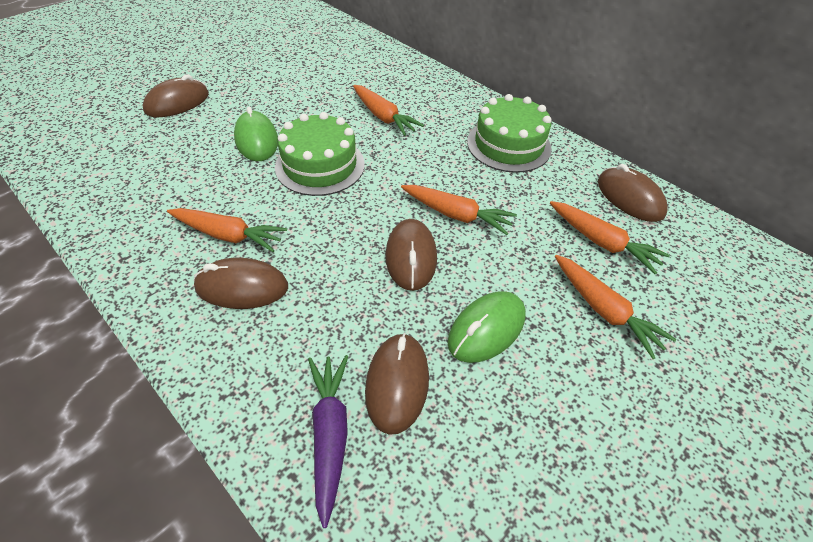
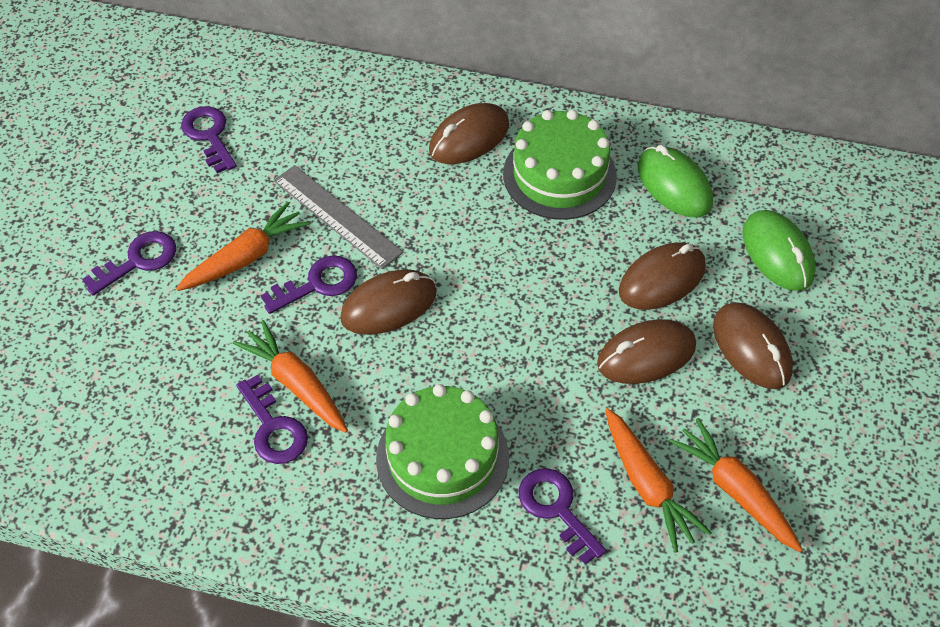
grey ruler: none = 0 -> [274,165,403,269] = 1
orange carrot: [167,208,287,252] [353,85,424,136] [401,185,517,235] [550,201,670,274] [555,255,677,359] = 5 -> [176,202,310,291] [233,320,348,433] [605,408,711,553] [669,418,803,552] = 4
purple carrot: [308,355,348,528] = 1 -> none = 0
purple key: none = 0 -> [82,231,176,296] [181,106,237,173] [236,375,308,464] [261,255,357,314] [519,468,606,565] = 5

